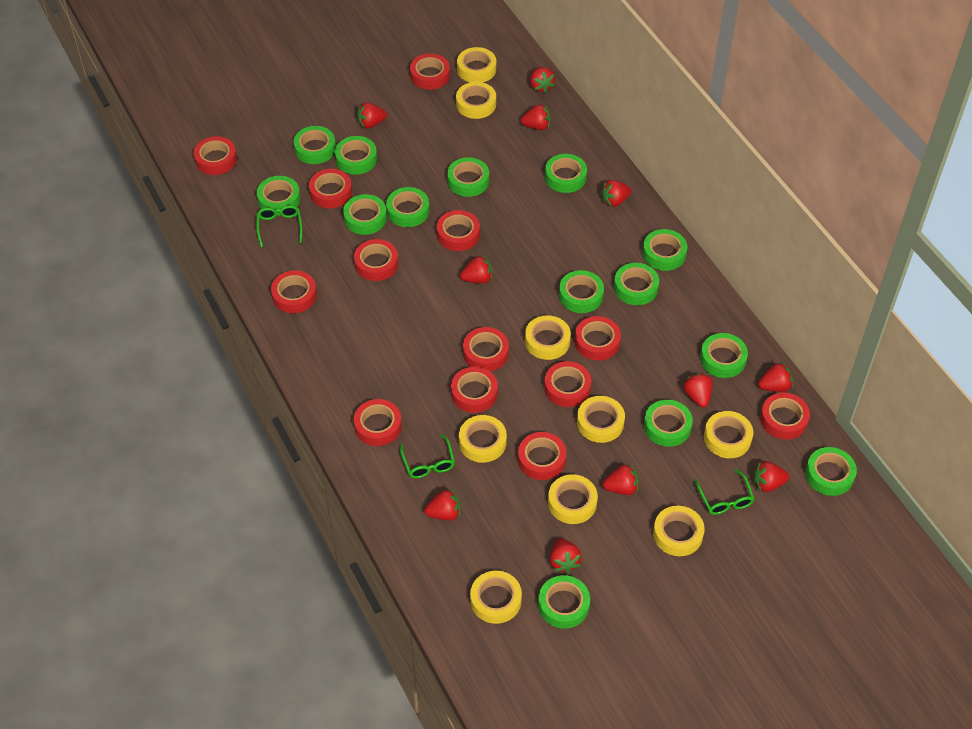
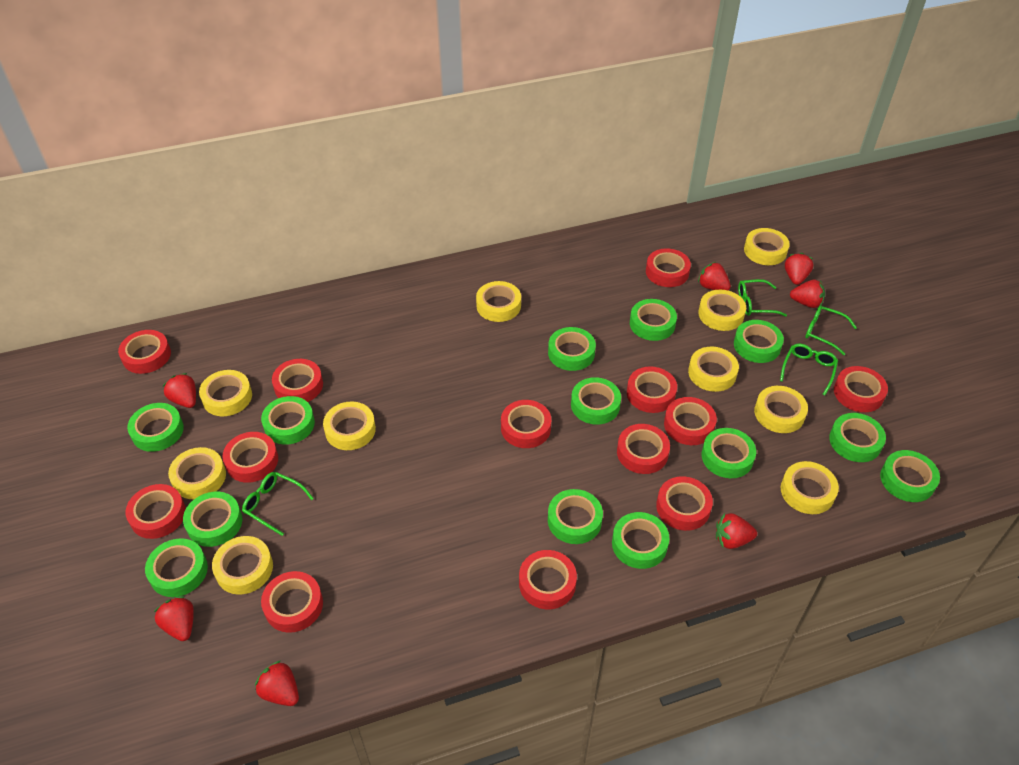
green glasses: [257,205,302,247] [400,434,455,478] [694,470,755,515] = 3 -> [242,472,314,536] [738,279,787,317] [780,344,838,396] [805,305,857,355] = 4
green tape: [257,176,300,216] [294,126,336,164] [335,136,377,175] [343,194,387,235] [386,187,429,227] [447,157,489,197] [538,575,590,629] [545,154,587,193] [559,270,604,313] [614,263,659,305] [643,229,687,271] [644,400,693,447] [700,333,748,378] [805,447,857,496] = 14 -> [127,403,184,452] [145,538,208,597] [183,492,242,547] [261,396,315,445] [548,327,596,371] [548,489,603,544] [571,377,621,425] [612,512,669,569] [630,299,677,341] [702,428,756,478] [734,320,784,363] [829,413,886,462] [880,450,940,502] = 13
red strawberry: [357,102,387,128] [424,489,460,521] [460,255,492,284] [520,104,551,130] [530,67,555,93] [550,538,582,573] [601,180,632,207] [602,464,639,495] [683,373,713,407] [753,461,789,492] [758,362,793,392] = 11 -> [154,596,194,641] [163,373,196,408] [255,660,299,706] [698,262,731,290] [716,513,757,549] [785,253,813,285] [790,280,825,308] = 7
yellow tape: [456,82,496,119] [457,47,496,82] [459,415,507,463] [470,571,522,624] [525,315,571,360] [548,474,598,524] [577,396,625,443] [653,506,705,556] [704,411,753,458] = 9 -> [168,447,226,499] [199,370,252,416] [212,536,273,595] [323,402,376,450] [476,281,521,322] [688,347,739,392] [698,290,746,331] [744,228,790,265] [754,386,808,433] [781,461,839,514] = 10

